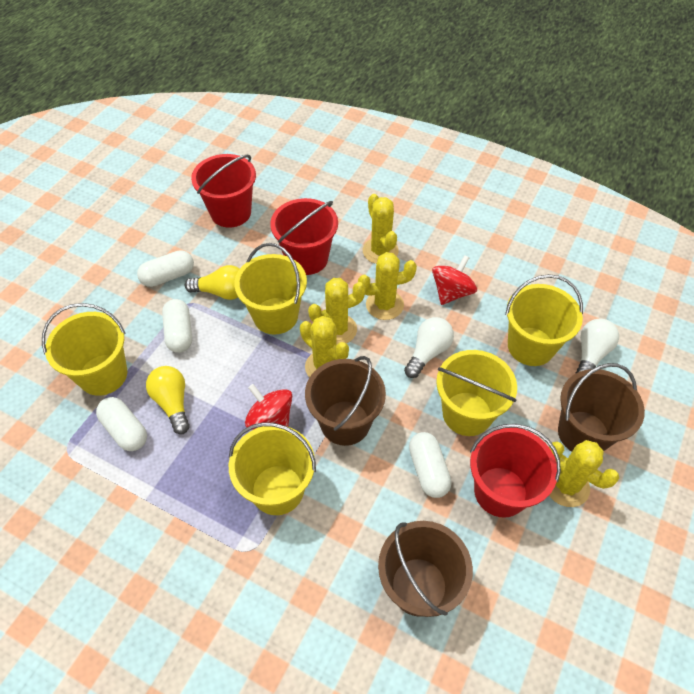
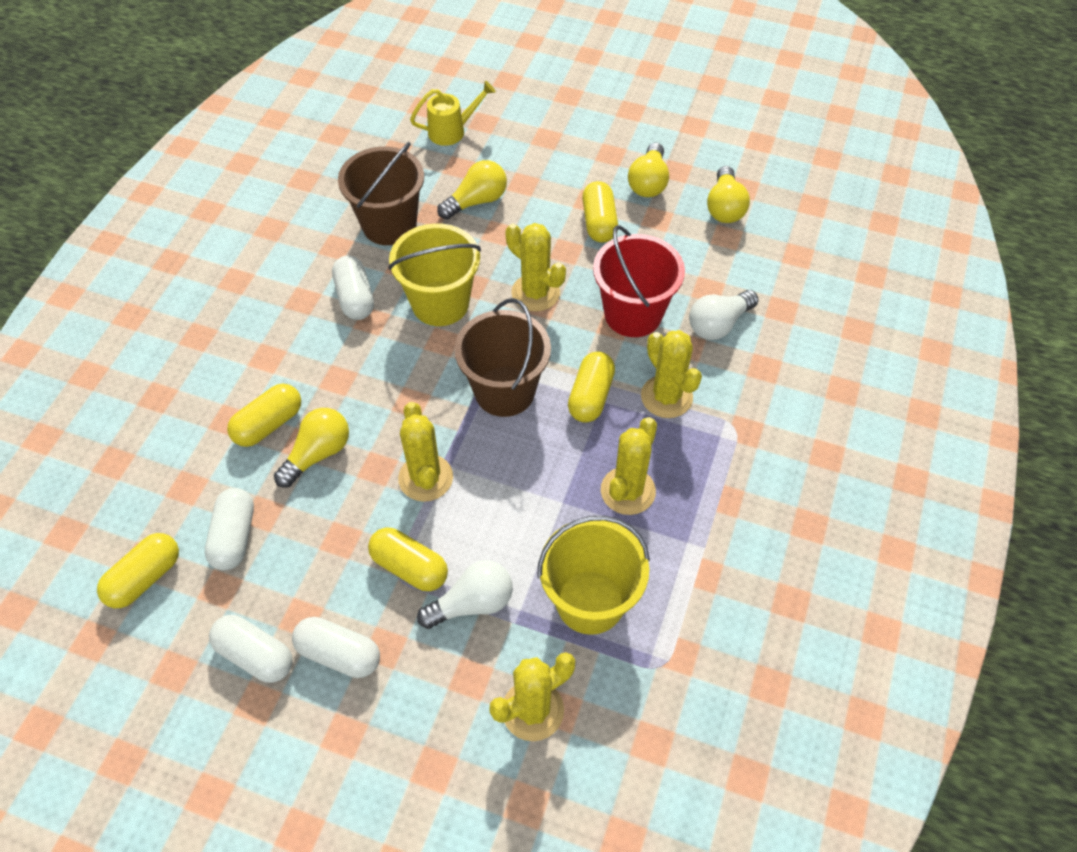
brown bucket: [305,356,386,446] [378,521,473,617] [558,363,645,452] = 3 -> [338,142,424,245] [454,298,551,417] = 2
red bucket: [191,154,256,228] [270,198,338,275] [470,424,561,518] = 3 -> [593,225,685,337] = 1
red spinning top: [245,384,292,430] [432,255,477,305] = 2 -> none = 0
yellow bucket: [42,303,127,396] [229,422,316,515] [234,243,307,334] [436,350,517,436] [505,274,583,366] = 5 -> [388,223,481,326] [537,516,650,635] = 2
yellow capsule: none = 0 -> [97,533,179,608] [227,384,301,447] [368,528,448,591] [568,352,615,422] [582,181,618,243] = 5
yellow light bulb: [146,366,190,434] [185,265,240,300] = 2 -> [274,408,349,488] [437,160,507,219] [628,143,669,197] [707,166,750,223] = 4
yellow watering can: none = 0 -> [410,81,496,146] = 1

